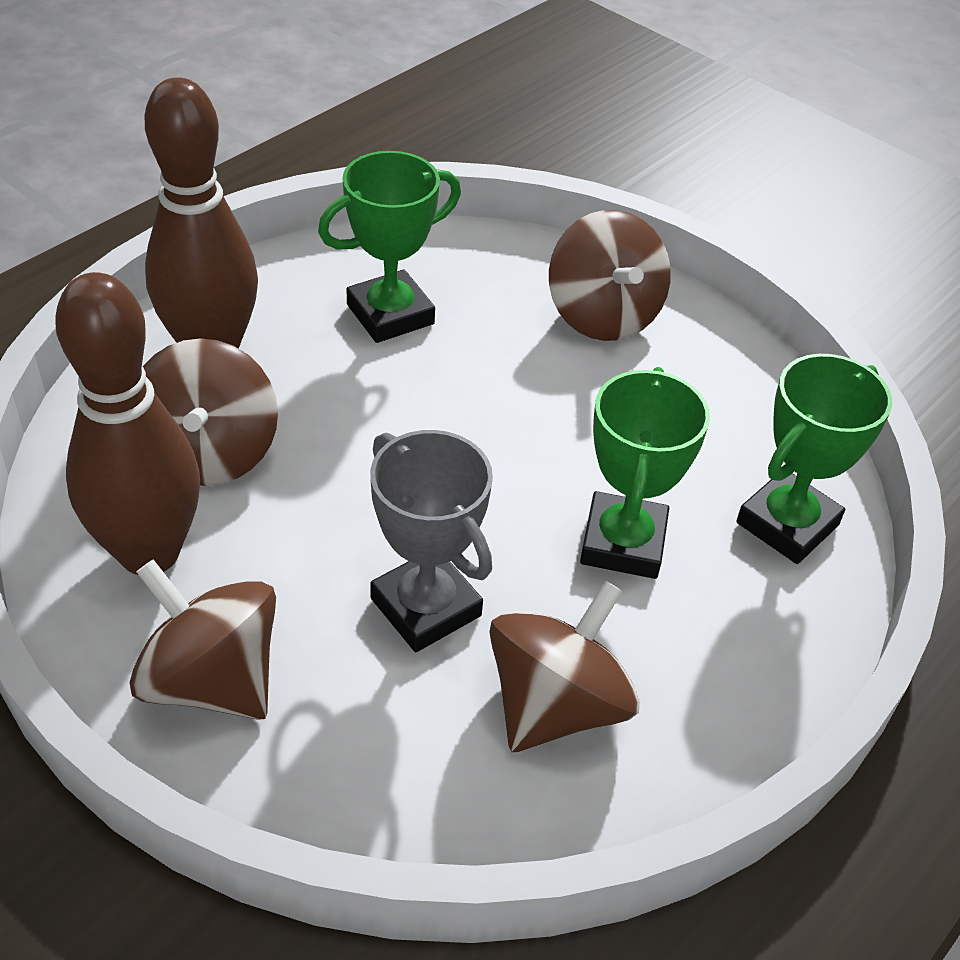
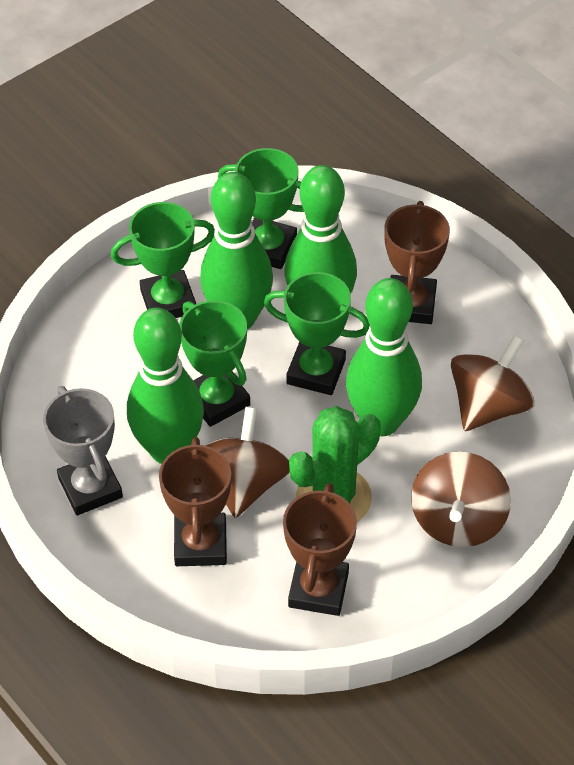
brown bowling pin: [55,272,200,575] [145,77,258,349] = 2 -> none = 0
brown spinning top: [130,559,276,720] [143,338,278,486] [489,581,640,752] [549,210,671,341] = 4 -> [205,407,290,518] [411,452,511,547] [451,335,535,431] = 3
brown trophy: none = 0 -> [159,437,231,566] [283,483,357,616] [384,201,450,324] = 3
green bowling pin: none = 0 -> [127,307,204,464] [200,172,273,330] [285,165,357,294] [346,278,422,436] = 4
green cactus: none = 0 -> [289,406,381,522] = 1
green trophy: [318,151,461,343] [580,367,710,579] [736,354,892,564] = 3 -> [111,202,215,318] [179,300,250,427] [218,148,304,269] [264,272,370,395] = 4

